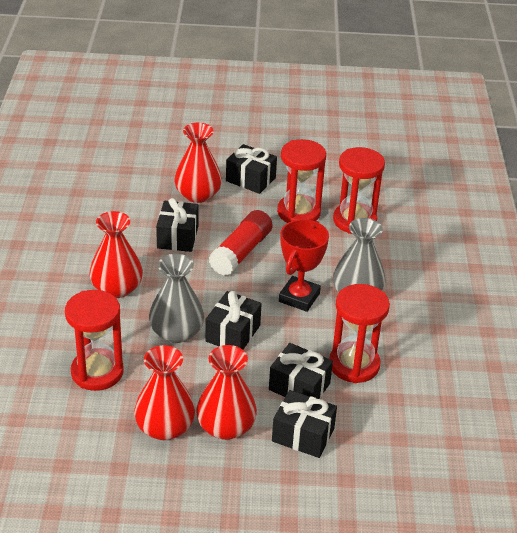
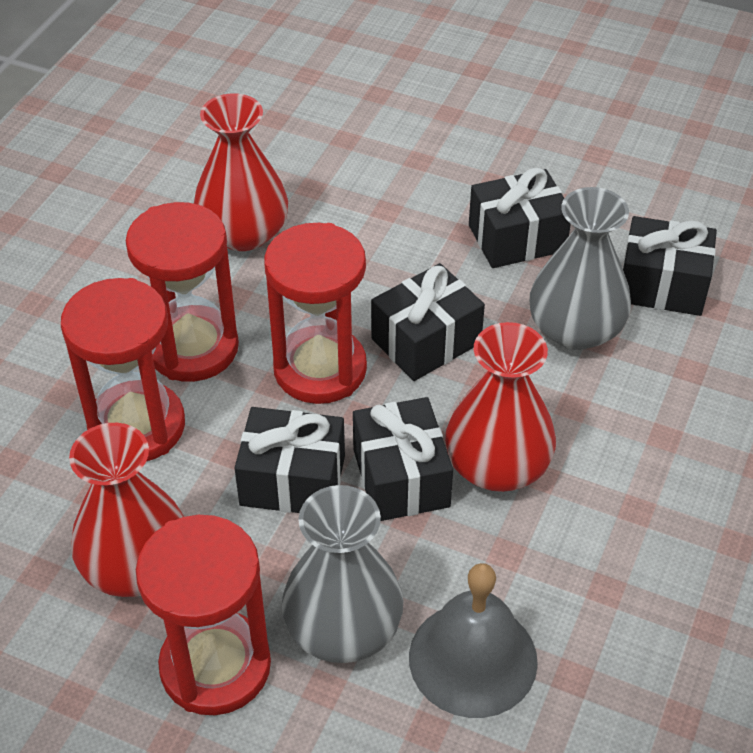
grey bell: none = 0 -> [409,563,538,718] = 1
red glue stick: [209,210,273,276] = 1 -> none = 0
red trophy: [279,219,329,312] = 1 -> none = 0
red vase: [89,211,143,298] [134,345,195,440] [174,123,222,203] [196,345,257,440] = 4 -> [69,423,184,597] [194,93,288,251] [445,322,556,492] = 3

